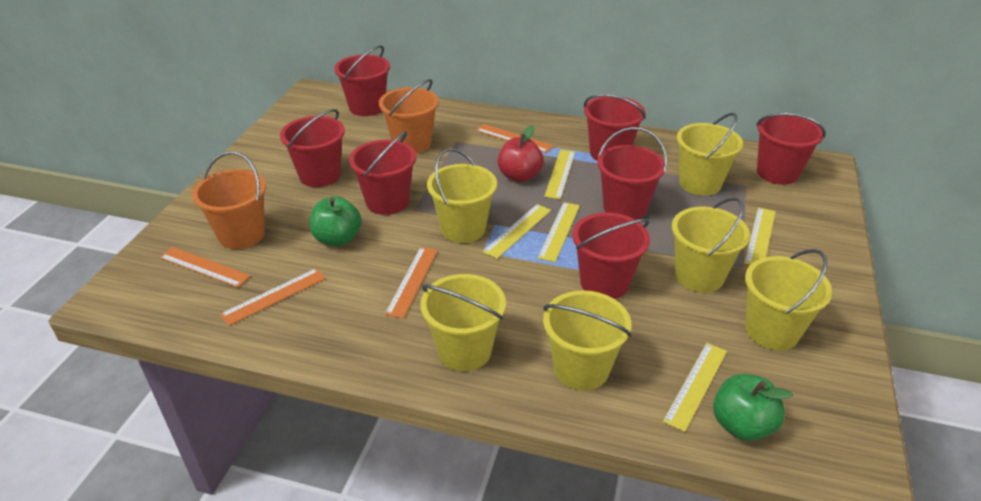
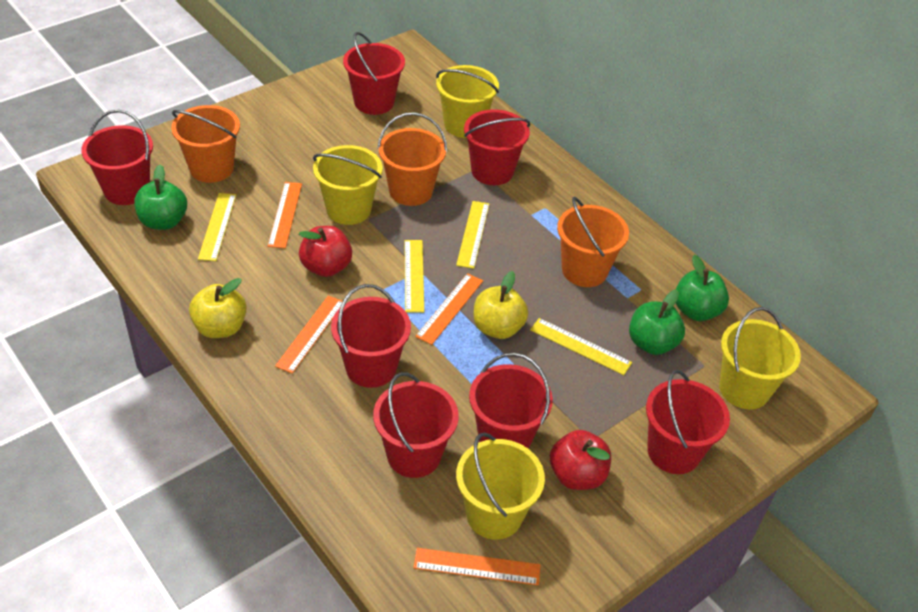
green apple: [310,196,362,246] [713,374,793,441] = 2 -> [134,165,187,230] [629,290,685,355] [676,255,729,321] = 3
orange bucket: [192,151,266,249] [379,79,439,154] = 2 -> [171,105,240,183] [377,112,447,206] [557,197,629,287] = 3
red apple: [498,125,544,182] = 1 -> [299,226,352,277] [550,430,611,490] = 2
yellow apple: none = 0 -> [189,278,247,338] [474,271,528,339] = 2
yellow bucket: [420,274,506,371] [427,148,497,243] [543,290,632,391] [672,197,750,293] [677,113,743,196] [745,249,833,350] = 6 -> [313,145,383,225] [436,65,499,138] [456,432,545,540] [719,307,801,409] = 4
yellow ruler: [482,204,551,259] [538,202,580,262] [544,150,575,199] [663,343,727,432] [744,207,776,265] = 5 -> [198,193,236,261] [404,240,424,313] [456,201,489,269] [530,318,632,375] = 4

